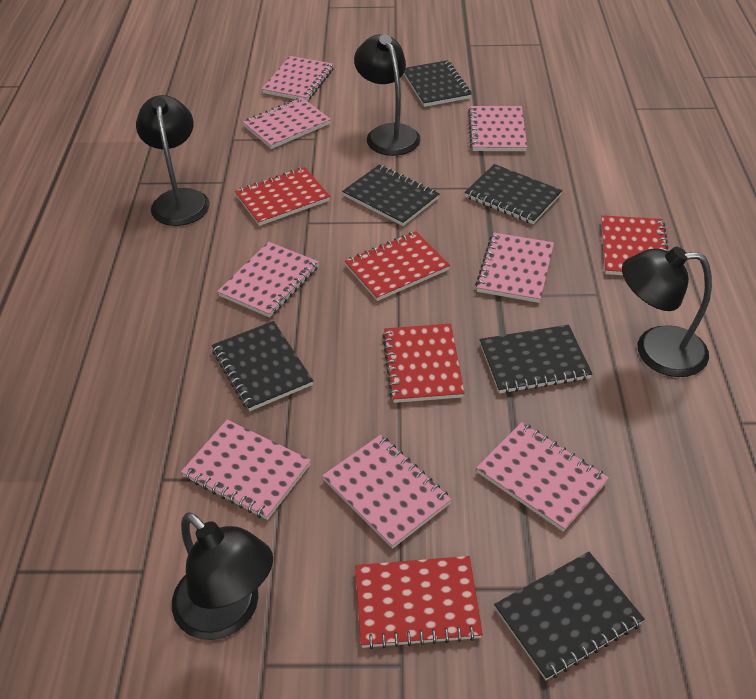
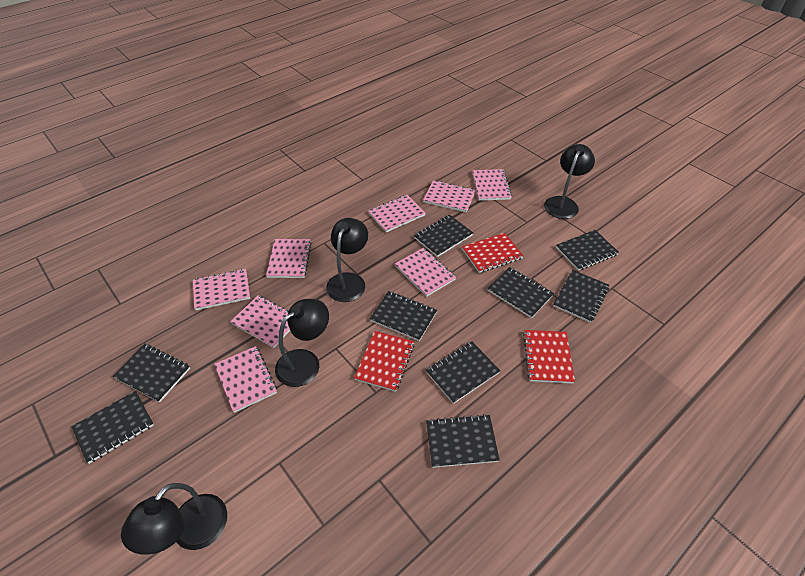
black notebook: [212,321,313,411] [342,165,439,226] [403,60,472,107] [465,164,562,224] [480,325,592,394] [494,552,645,680] = 6 -> [72,391,154,464] [113,344,190,403] [370,291,437,341] [414,215,473,257] [426,341,500,404] [426,414,500,468] [487,267,554,318] [553,270,609,323] [556,230,619,271] = 9
red notebook: [235,167,330,226] [345,231,450,301] [355,556,483,650] [382,324,465,403] [601,215,669,275] = 5 -> [354,331,414,392] [462,233,524,273] [523,330,575,384] = 3

